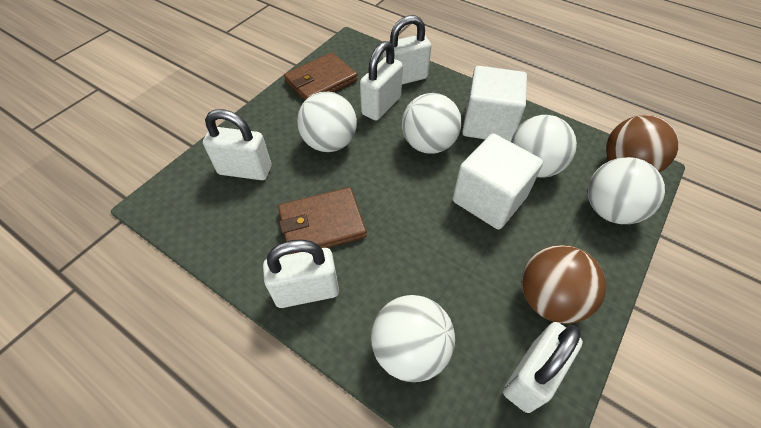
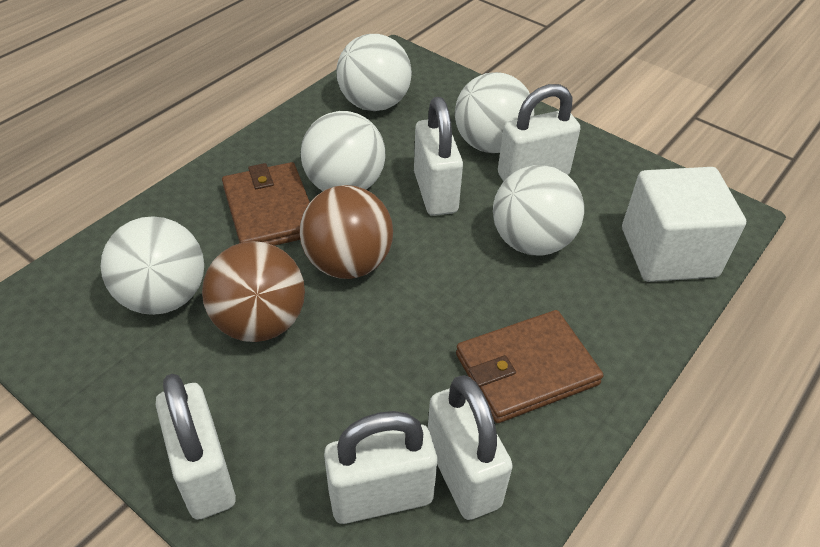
white cube: [453,133,543,230] [462,66,527,142] = 2 -> [622,167,746,282] = 1

